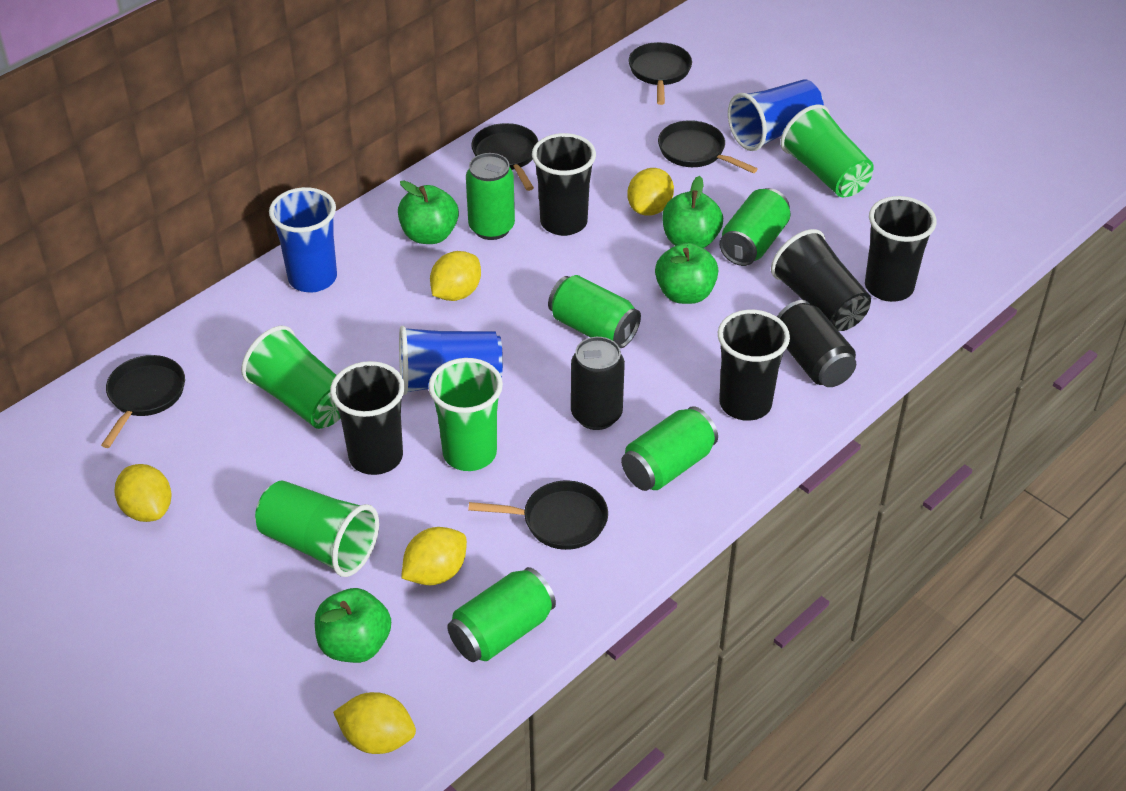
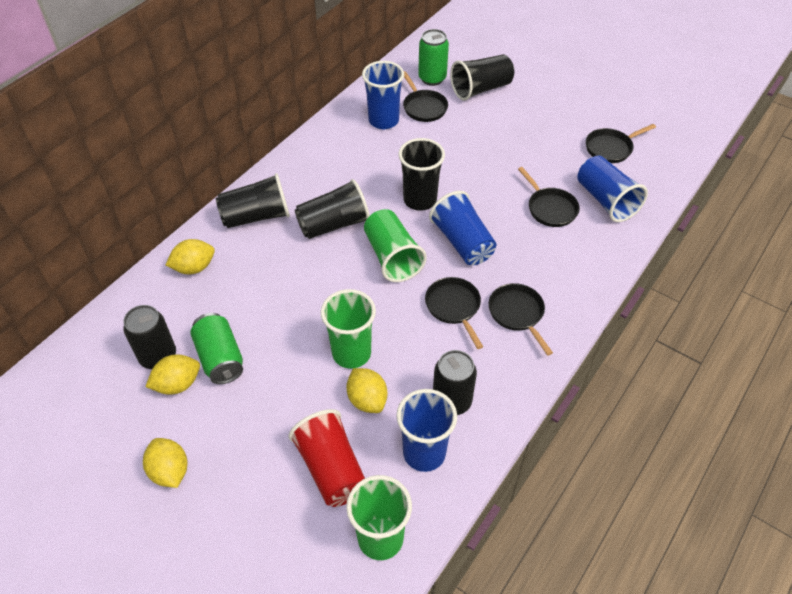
black cup: [330,361,405,475] [532,133,596,236] [718,310,790,421] [771,229,871,331] [865,196,937,302] = 5 -> [216,173,290,228] [295,179,370,239] [398,138,445,211] [450,54,514,101] = 4
blue cup: [269,187,337,293] [399,326,503,395] [728,79,824,151] = 3 -> [362,61,404,129] [396,389,457,472] [429,191,496,265] [577,156,648,222] = 4
green apple: [315,588,391,663] [398,180,459,244] [655,243,718,304] [662,176,723,248] = 4 -> none = 0
green can: [447,567,556,662] [466,153,515,240] [548,275,641,348] [621,406,718,491] [719,188,791,266] = 5 -> [190,313,243,384] [418,29,449,86] = 2
green cup: [241,326,340,429] [255,481,379,577] [428,358,503,471] [780,104,874,197] = 4 -> [321,289,376,369] [346,475,412,560] [364,209,427,282] = 3
red cup: none = 0 -> [288,409,365,507] = 1
yellow lemon: [114,464,171,522] [333,692,416,754] [401,527,467,585] [430,251,481,301] [627,168,674,216] = 5 -> [143,438,187,488] [145,355,200,395] [166,239,215,274] [346,368,387,413] = 4

